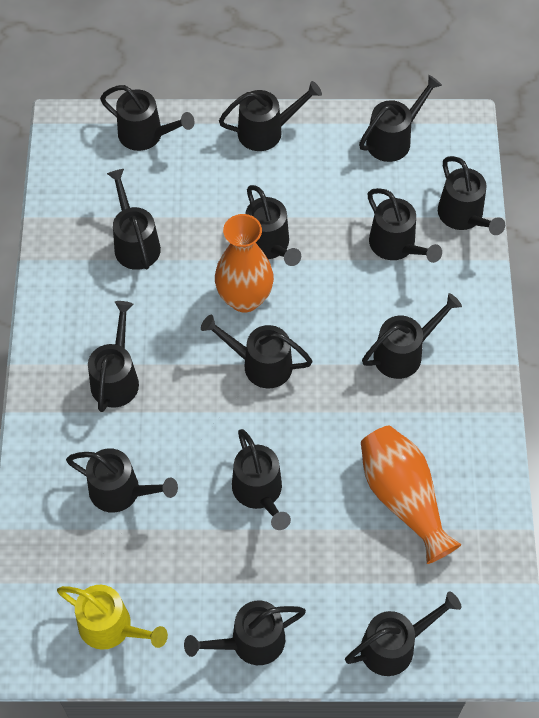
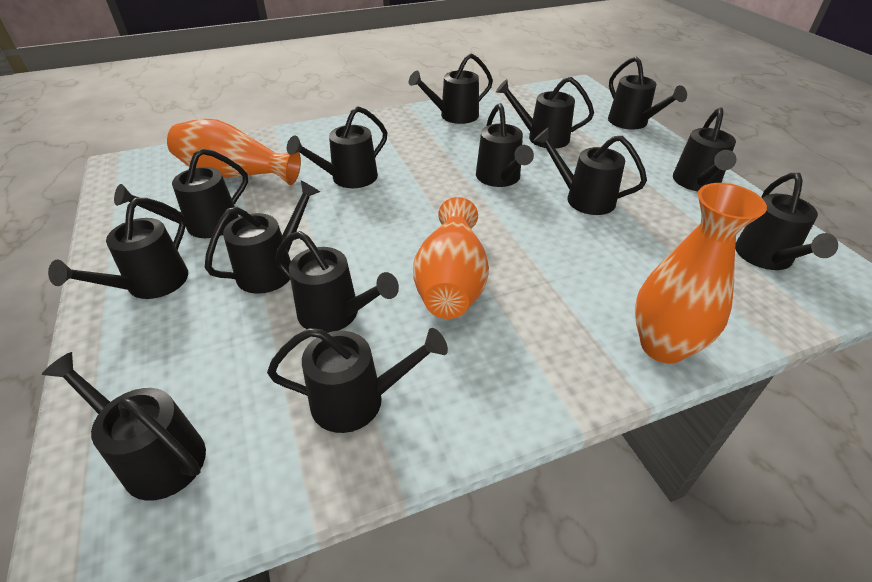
orange vase: [215,214,274,312] [361,425,461,564] = 2 -> [167,118,301,185] [413,197,489,319] [635,183,767,363] = 3
yellow watering can: [57,585,168,649] = 1 -> none = 0

